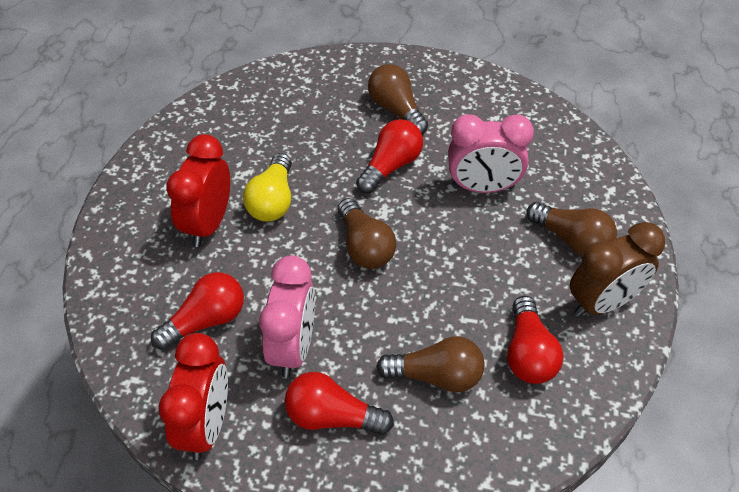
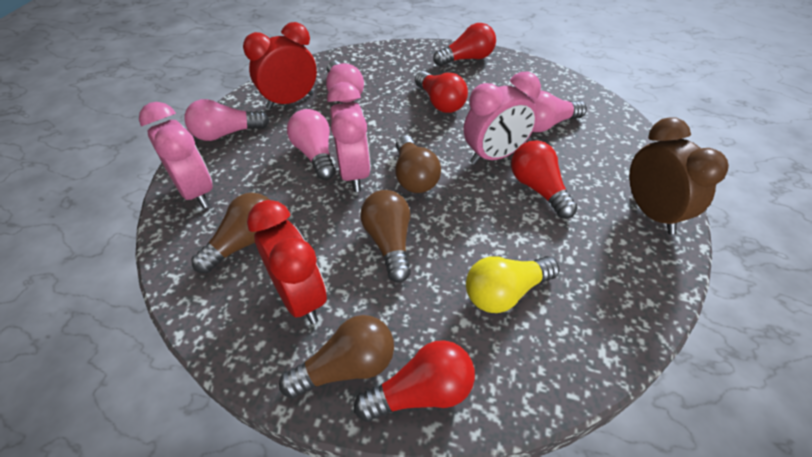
pink clock: [259,255,315,378] [448,114,534,193] = 2 -> [139,102,213,208] [327,82,371,192] [464,72,541,165] = 3
pink light bulb: none = 0 -> [185,99,269,141] [287,109,336,180] [326,61,364,103] [527,91,587,132] = 4

